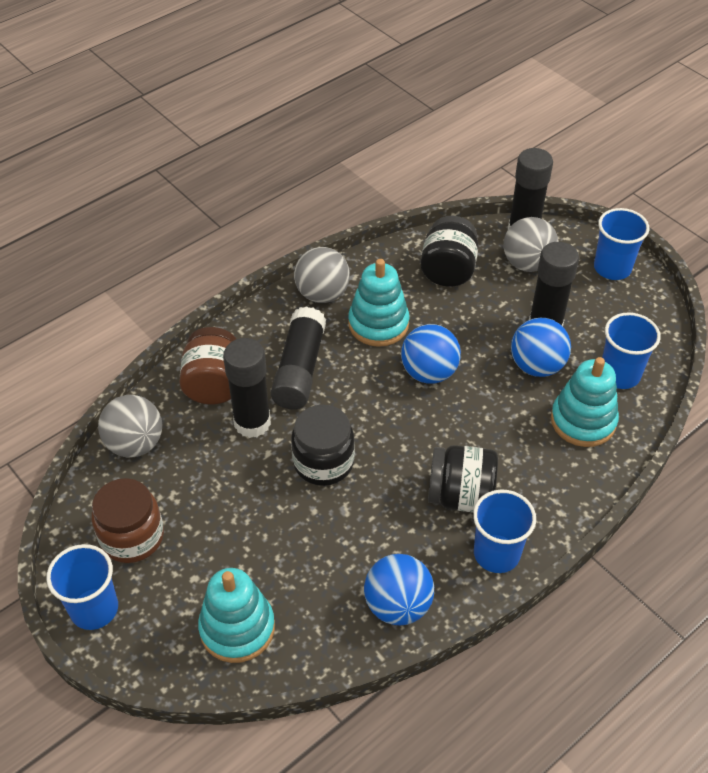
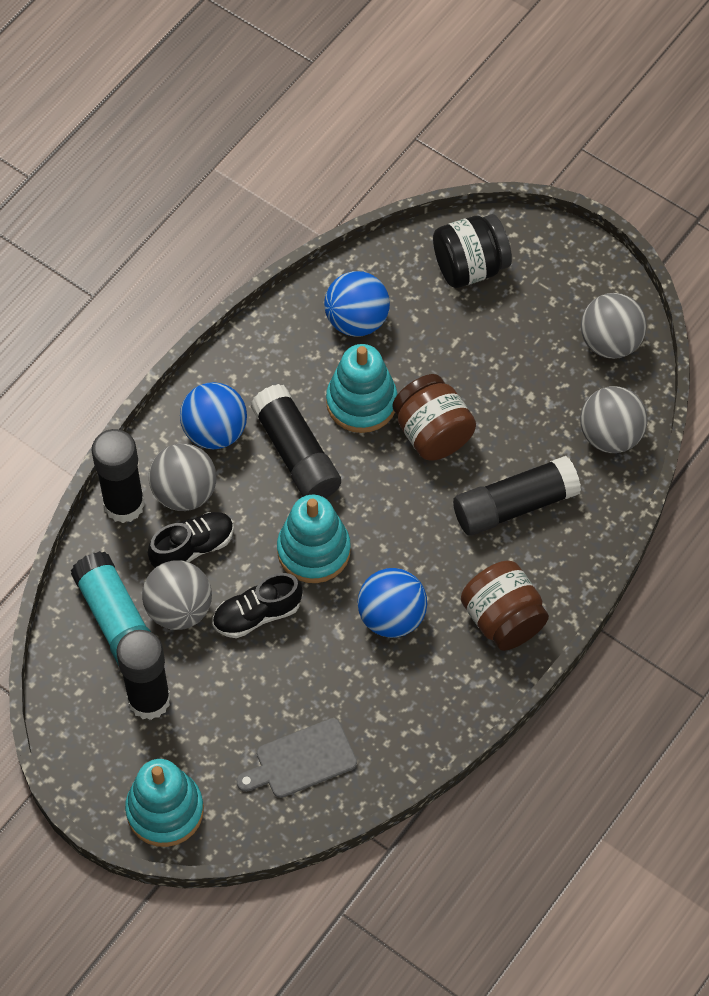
black jar: [291,405,355,486] [420,216,479,287] [428,445,498,512] = 3 -> [433,214,512,288] = 1
black shoe: none = 0 -> [148,512,234,568] [213,573,303,638] = 2
blue cup: [46,544,118,630] [473,489,536,573] [594,208,649,280] [602,313,661,389] = 4 -> none = 0
grey ball: [98,395,162,458] [294,247,350,303] [503,217,559,272] = 3 -> [142,560,212,630] [149,443,216,511] [580,386,647,453] [581,293,647,359] = 4
grey cutting board: none = 0 -> [236,718,357,798] = 1
turquoise glue stick: none = 0 -> [71,551,151,666] = 1

